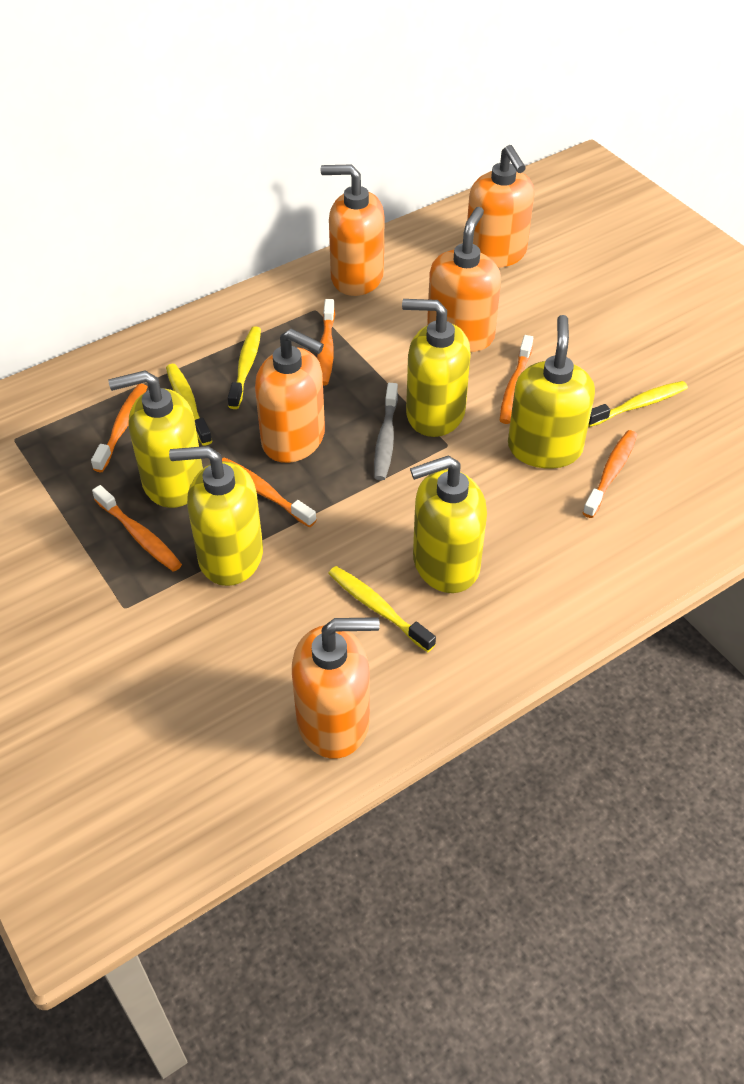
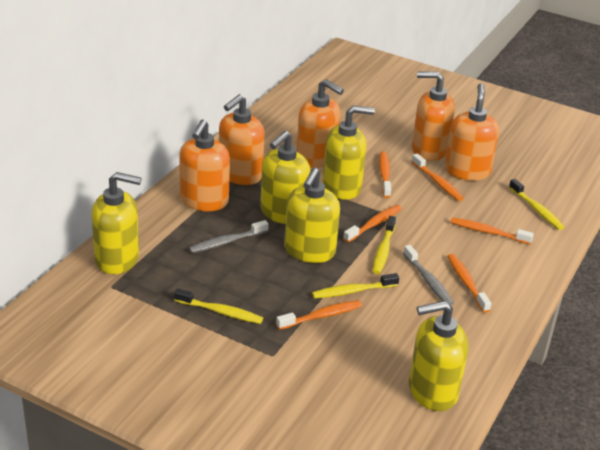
grey toothbrush: [374,383,398,480] = 1 -> [189,220,269,253] [403,245,454,306] = 2

